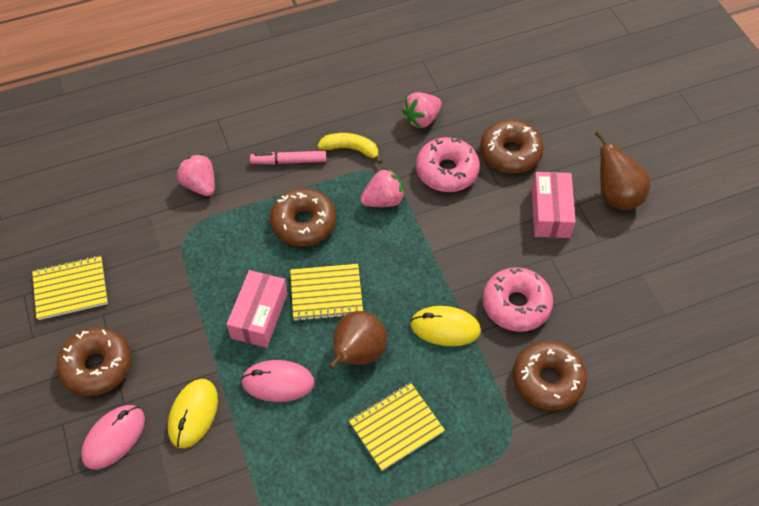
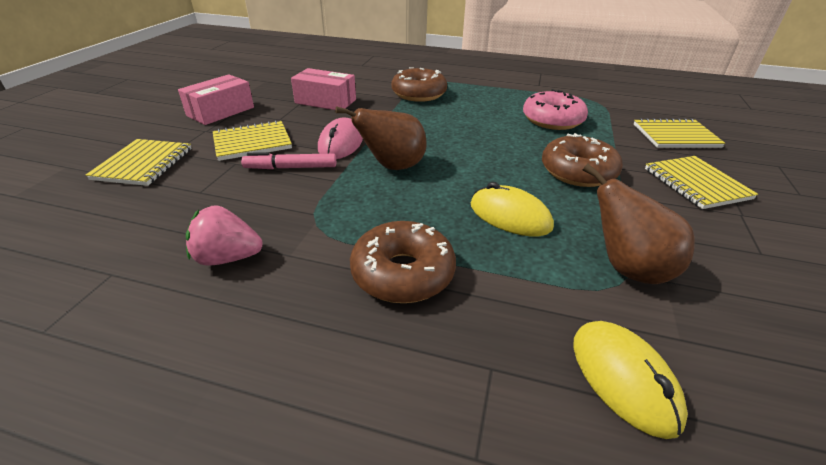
brown donut: [56,327,132,397] [270,188,336,247] [480,120,544,174] [513,341,587,411] = 4 -> [350,221,456,303] [391,67,447,102] [542,133,623,187] = 3
pink donut: [416,137,480,192] [483,267,553,332] = 2 -> [523,89,588,130] = 1
pink mouse: [81,405,145,469] [241,360,315,402] = 2 -> [318,118,363,159] = 1
pink strawberry: [176,153,215,196] [360,168,405,207] [402,92,442,128] = 3 -> [186,205,263,265] = 1
yellow banana: [318,133,382,164] = 1 -> none = 0
yellow notebook: [32,255,108,320] [290,264,363,321] [349,382,445,471] = 3 -> [86,139,192,186] [212,120,292,161] [634,118,726,148] [645,156,758,209] = 4

